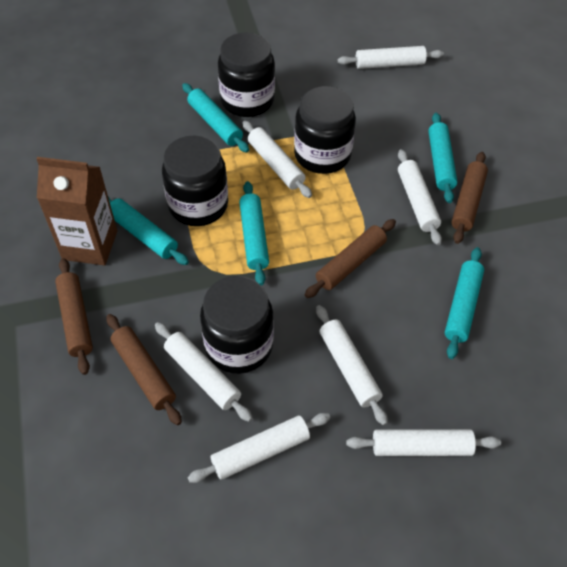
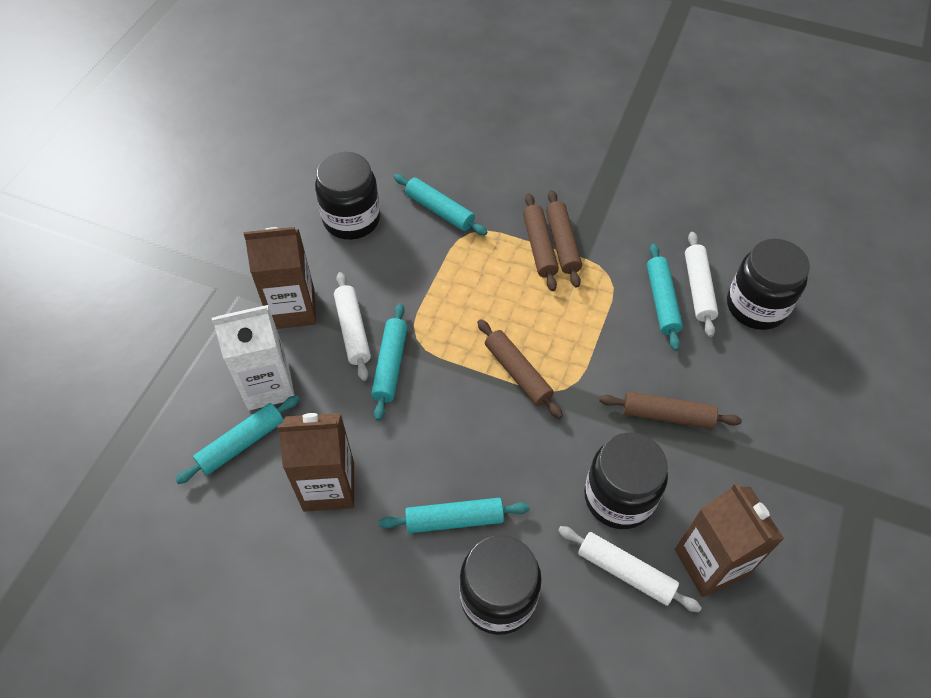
brown carton: [37,157,117,265] = 1 -> [244,227,316,329] [277,413,354,512] [675,483,784,597] = 3
white carton: none = 0 -> [212,305,295,410] = 1
white rolling pin: [155,322,253,422] [187,413,331,483] [242,121,312,198] [316,305,388,426] [338,46,444,69] [346,429,501,456] [398,149,442,245] = 7 -> [334,272,371,381] [558,526,702,612] [685,232,718,337] = 3

